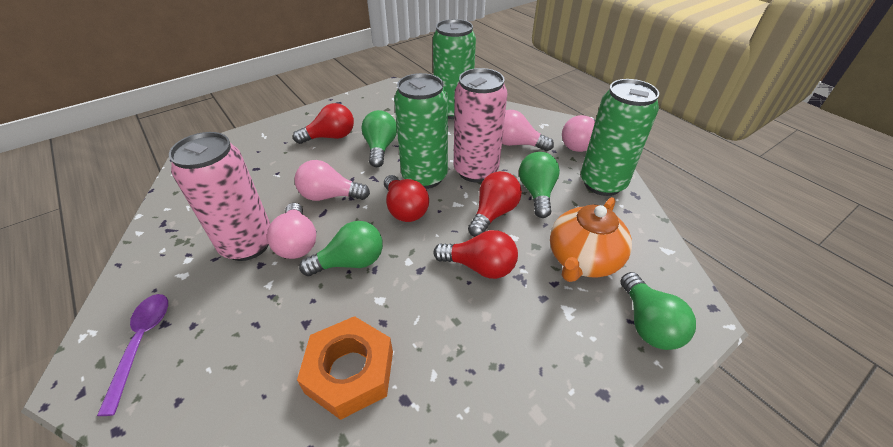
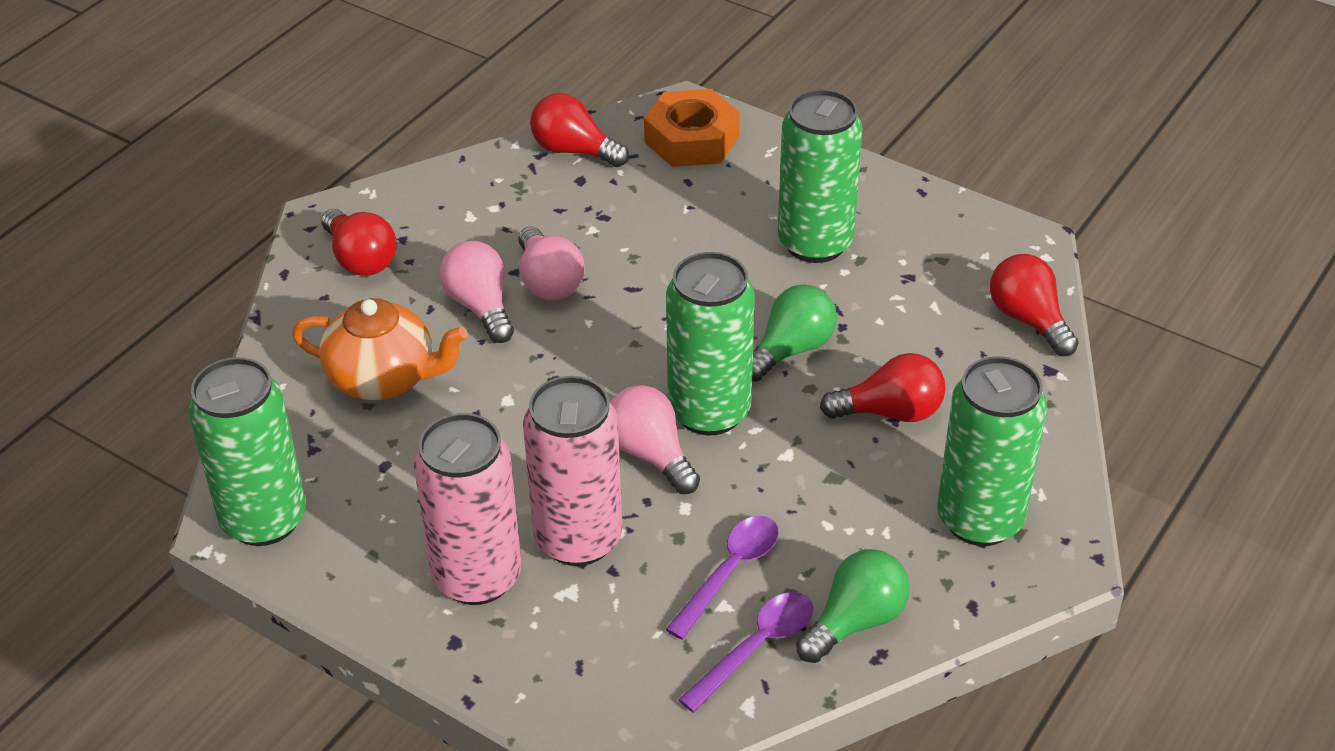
green can: [394,73,448,189] [433,19,476,119] [581,79,659,196] = 3 -> [188,357,306,546] [666,252,755,435] [778,89,863,263] [937,356,1047,546] = 4
green light bulb: [299,221,383,276] [361,110,397,167] [519,152,560,218] [621,272,696,350] = 4 -> [752,284,837,382] [796,549,910,663] = 2
pink light bulb: [267,203,316,259] [295,160,370,201] [502,110,554,151] [562,115,595,152] = 4 -> [440,241,514,343] [518,227,585,300] [610,385,700,494] = 3
purple spoon: [97,294,168,416] = 1 -> [666,516,779,640] [678,592,813,712] = 2

